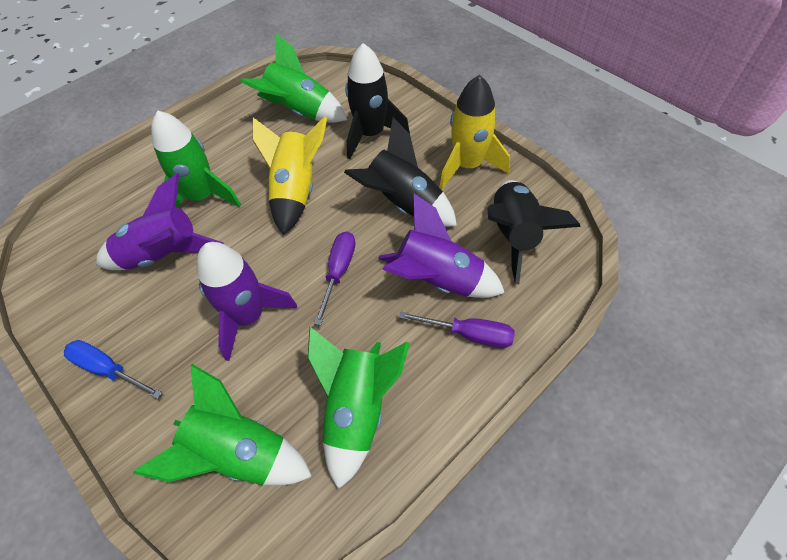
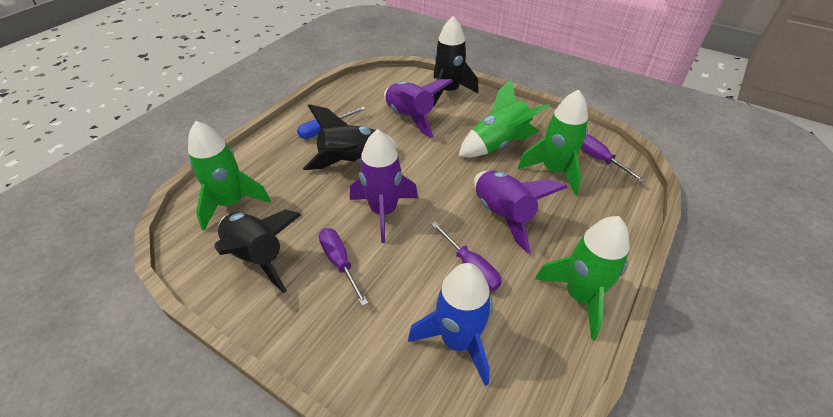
blue rocket: none = 0 -> [408,263,493,386] = 1
purple screwdriver: [314,232,356,326] [399,312,515,348] = 2 -> [319,228,368,306] [431,221,502,291] [581,134,646,183] = 3
yellow rocket: [253,116,327,235] [439,75,510,189] = 2 -> none = 0

